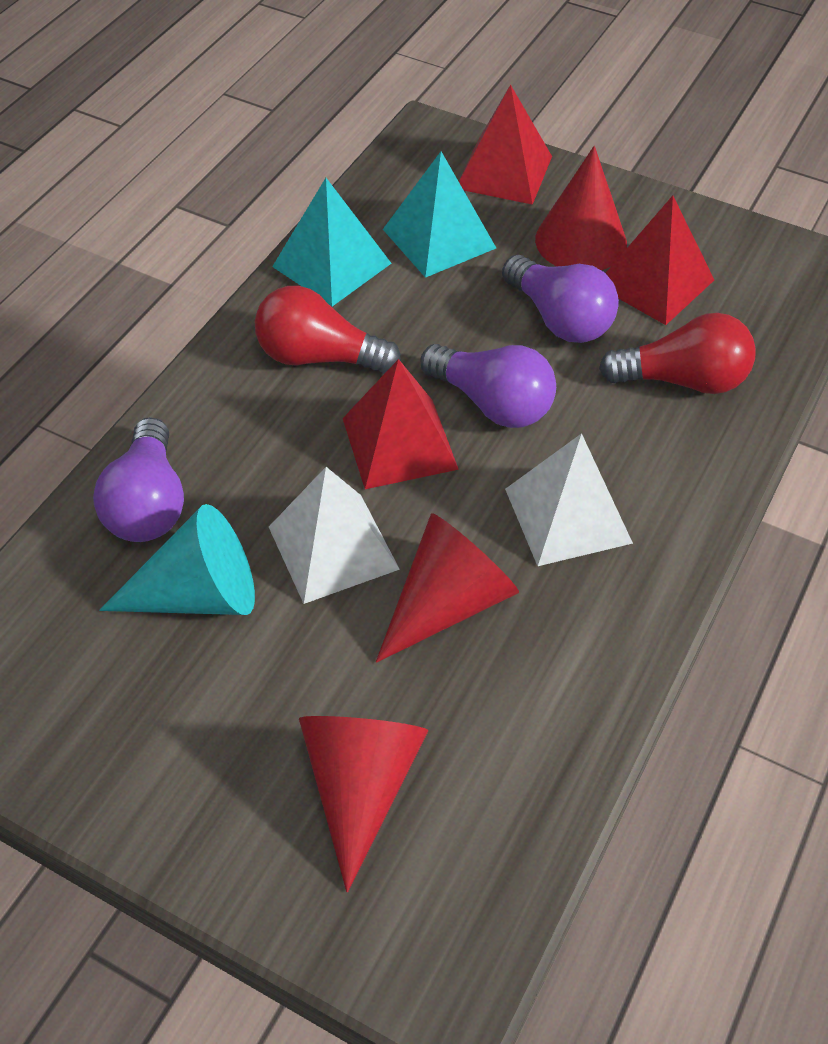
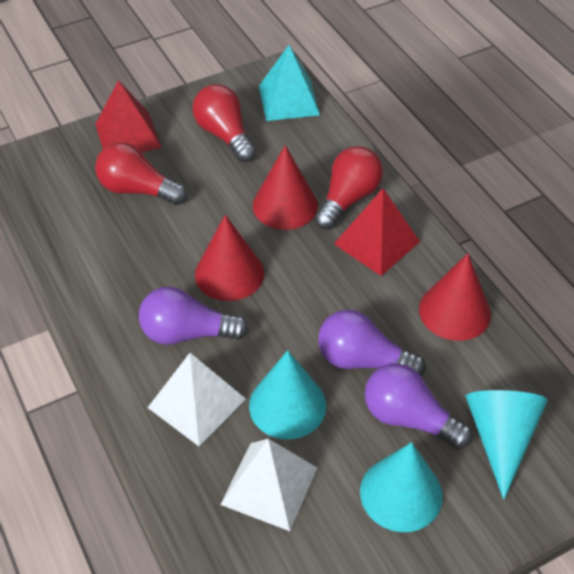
red light bulb: [255,286,401,374] [599,313,756,394] = 2 -> [95,142,187,205] [192,84,256,162] [314,146,383,229] = 3
red pyramid: [343,359,459,489] [459,84,552,205] [606,196,714,325] = 3 -> [95,80,162,152] [334,188,420,276] = 2
turquoise cone: [99,504,255,615] = 1 -> [249,350,326,439] [360,442,443,532] [465,390,548,500] = 3
turquoise pyramid: [272,178,392,306] [383,152,496,278] = 2 -> [259,45,320,121] = 1

